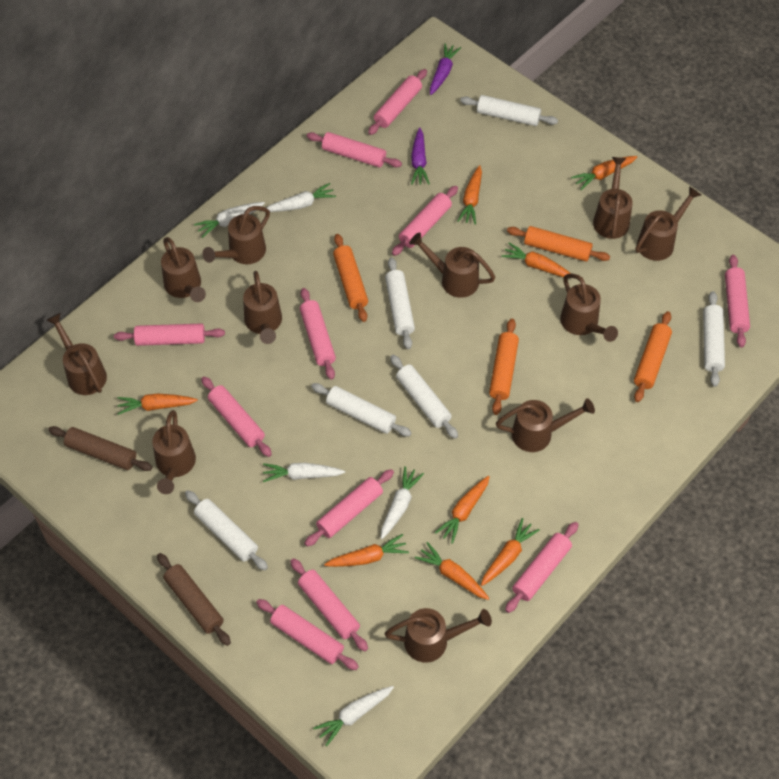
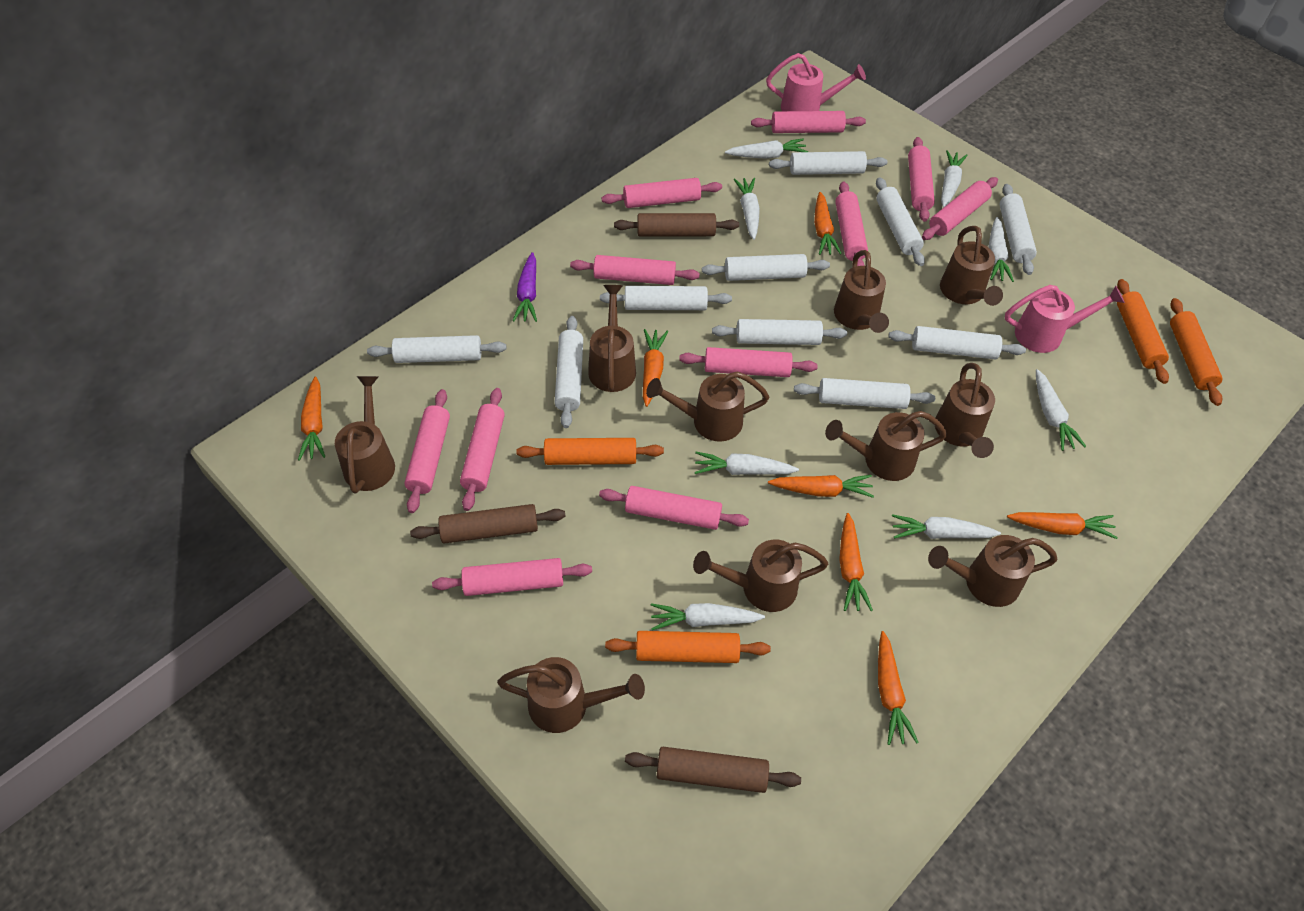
brown rolling pin: [48,426,152,471] [157,553,231,646] = 2 -> [410,504,566,544] [614,213,739,237] [625,747,801,793] = 3
brown watering can: [46,313,107,395] [152,410,196,494] [161,237,206,302] [202,206,270,264] [243,271,282,344] [385,608,492,662] [409,232,495,298] [496,398,595,452] [560,274,618,342] [593,157,633,239] [635,186,701,261] = 11 -> [335,376,395,494] [497,657,645,733] [588,285,636,392] [646,371,769,442] [693,540,828,612] [825,411,947,481] [834,250,889,333] [928,535,1058,607] [935,363,995,458] [940,226,1003,306] = 10
orange carrot: [117,393,198,415] [324,534,409,567] [415,542,490,600] [435,476,490,544] [457,165,482,225] [481,518,540,586] [501,243,571,277] [571,156,637,190] = 8 -> [298,377,325,461] [643,329,668,407] [768,475,874,498] [814,192,842,255] [839,513,873,611] [878,631,919,745] [1007,512,1118,539] = 7
pink watering can: none = 0 -> [766,53,866,111] [1005,285,1125,353] = 2
purple carrot: [411,128,430,185] [430,43,461,95] = 2 -> [513,252,537,322] = 1
white carrot: [194,202,265,238] [263,463,345,482] [267,183,336,212] [313,686,394,746] [381,466,424,539] = 5 -> [651,603,765,630] [695,452,799,475] [725,139,808,159] [733,178,760,240] [892,514,1001,539] [941,150,968,208] [989,217,1014,282] [1036,369,1086,451] = 8
white rolling pin: [185,490,268,570] [311,383,412,436] [385,257,415,349] [390,355,458,439] [460,95,558,126] [703,291,725,387] = 6 -> [367,335,507,363] [554,316,583,428] [600,286,732,310] [702,254,830,281] [712,319,847,345] [769,151,887,175] [794,378,935,409] [876,177,925,266] [888,326,1026,359] [999,184,1037,275] = 10

